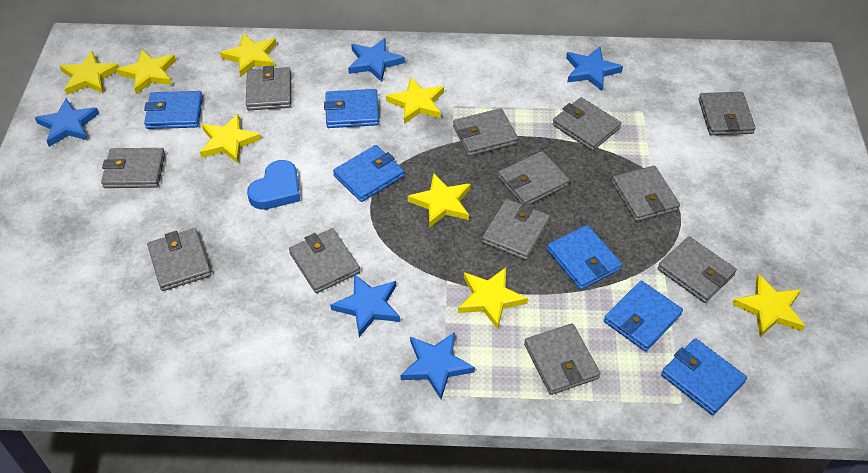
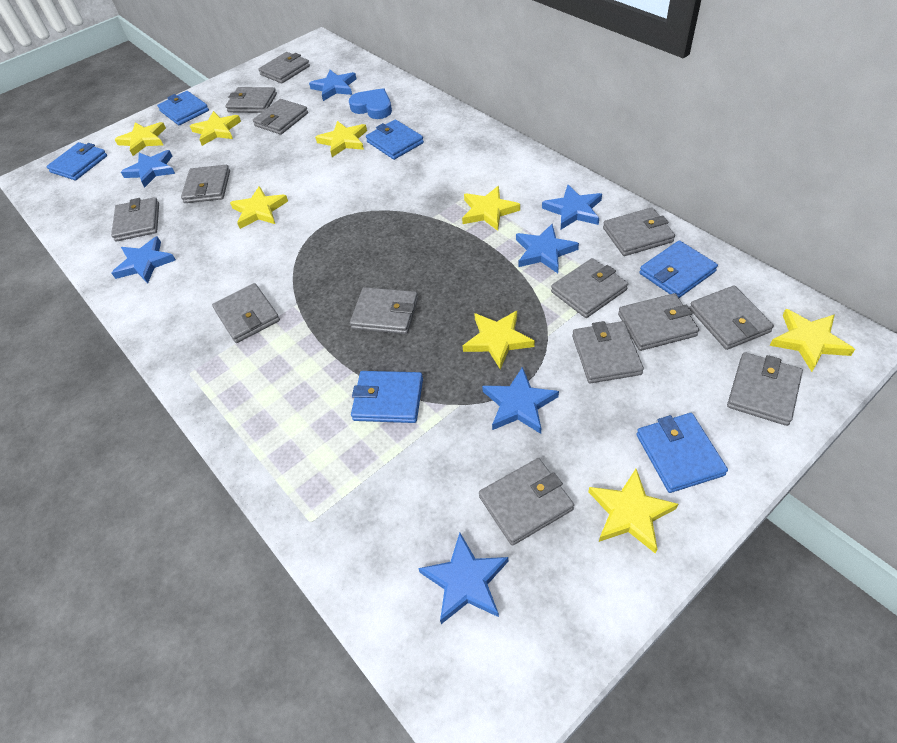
blue star: [35,98,99,147] [331,274,400,337] [348,38,405,82] [400,332,475,399] [566,47,623,91] = 5 -> [112,236,176,283] [121,150,175,188] [309,70,356,101] [418,533,508,624] [482,367,559,434] [516,224,579,273] [542,184,602,229] = 7
grey wallet: [101,148,165,188] [147,228,211,291] [246,66,291,110] [289,228,360,293] [453,108,518,156] [482,199,550,260] [498,151,570,204] [524,323,600,395] [552,97,621,151] [612,166,680,222] [658,237,737,303] [699,92,756,135] = 12 -> [111,197,159,242] [181,165,230,203] [212,283,280,343] [225,87,277,113] [253,99,308,135] [258,52,310,84] [350,287,418,334] [479,458,574,546] [551,258,628,318] [572,321,644,383] [603,207,675,256] [618,293,699,351] [689,285,774,350] [727,352,803,426] = 14

